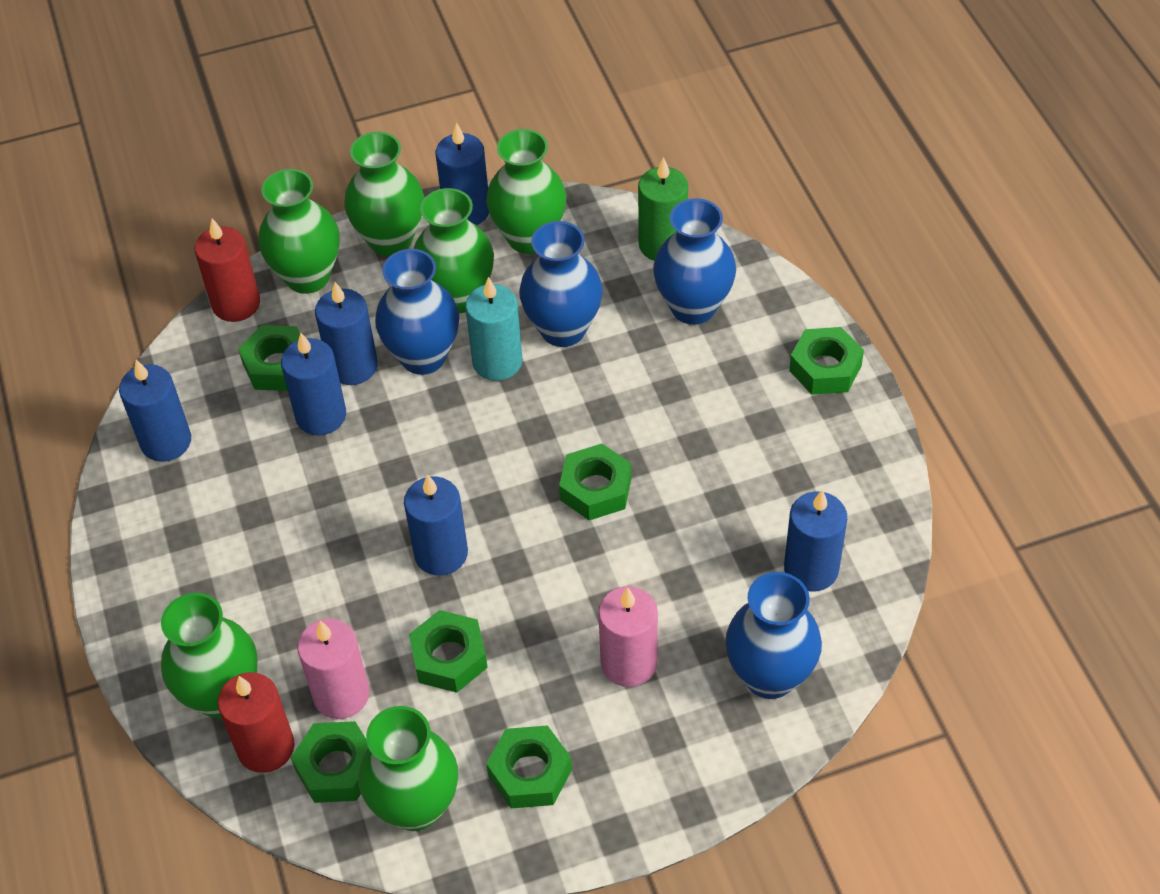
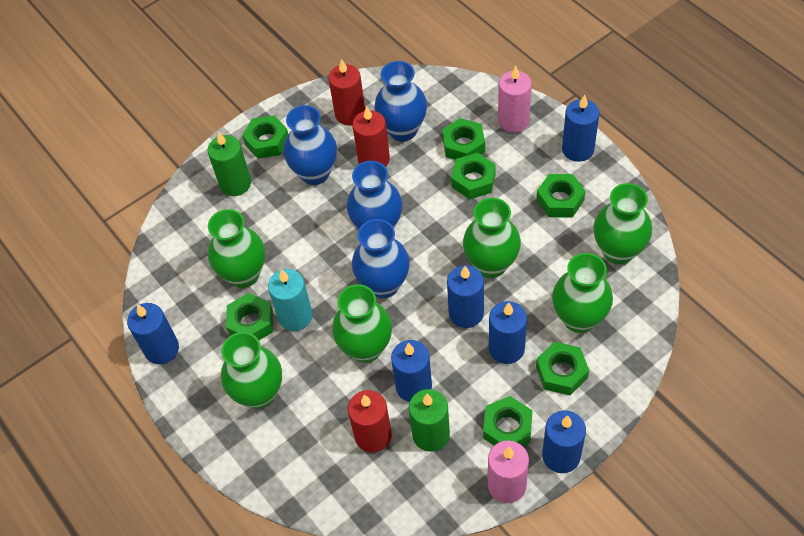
green candle: [638,157,688,261] = 1 -> [208,131,251,196] [409,389,450,452] = 2
green nut: [238,325,300,391] [291,721,368,803] [409,610,488,693] [486,725,572,808] [559,444,631,520] [789,327,864,395] = 6 -> [226,293,273,340] [242,115,288,159] [442,118,485,160] [451,153,496,199] [483,396,533,446] [536,174,585,218] [536,342,589,395] = 7
red candle: [195,219,260,322] [218,672,295,773] = 2 -> [328,59,365,125] [348,390,392,452] [352,106,390,167] = 3

